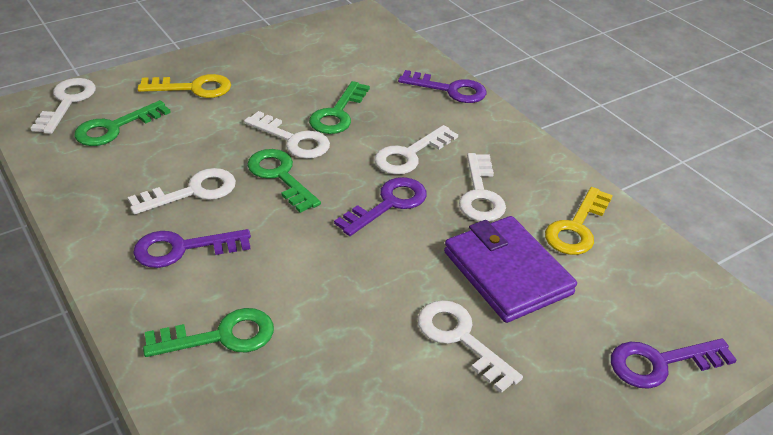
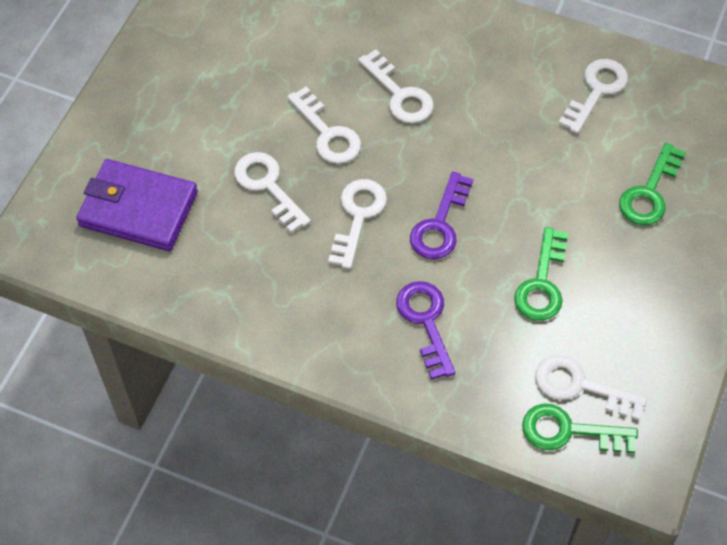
green key: [74,100,171,146] [143,308,274,357] [247,149,321,213] [309,81,370,134] = 4 -> [514,227,568,321] [522,404,638,453] [619,143,686,225] = 3
purple key: [133,229,251,268] [334,177,427,236] [398,70,486,103] [611,338,737,389] = 4 -> [396,281,456,380] [410,172,473,259] = 2
yellow key: [138,74,231,98] [545,187,613,255] = 2 -> none = 0

